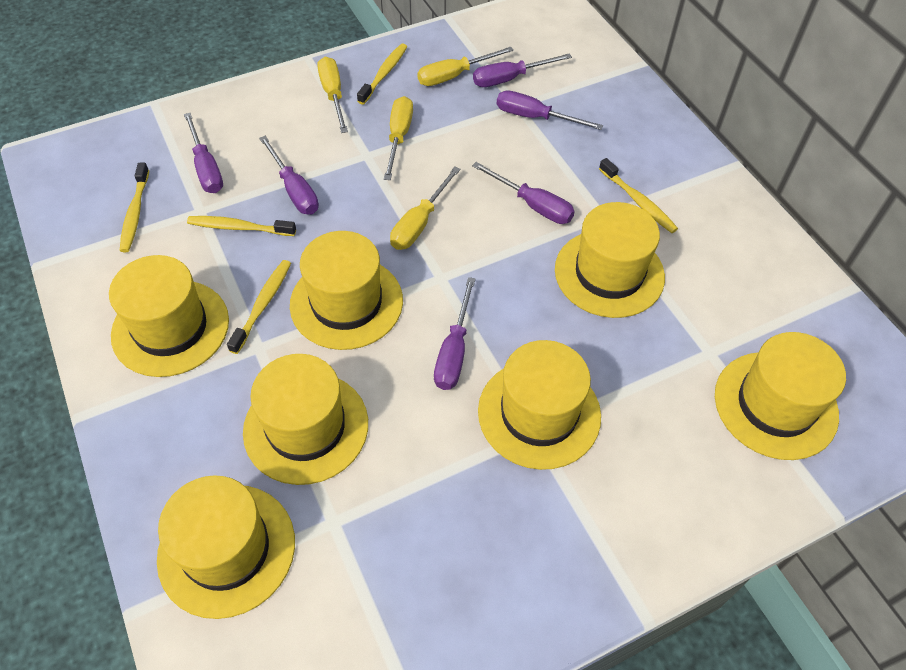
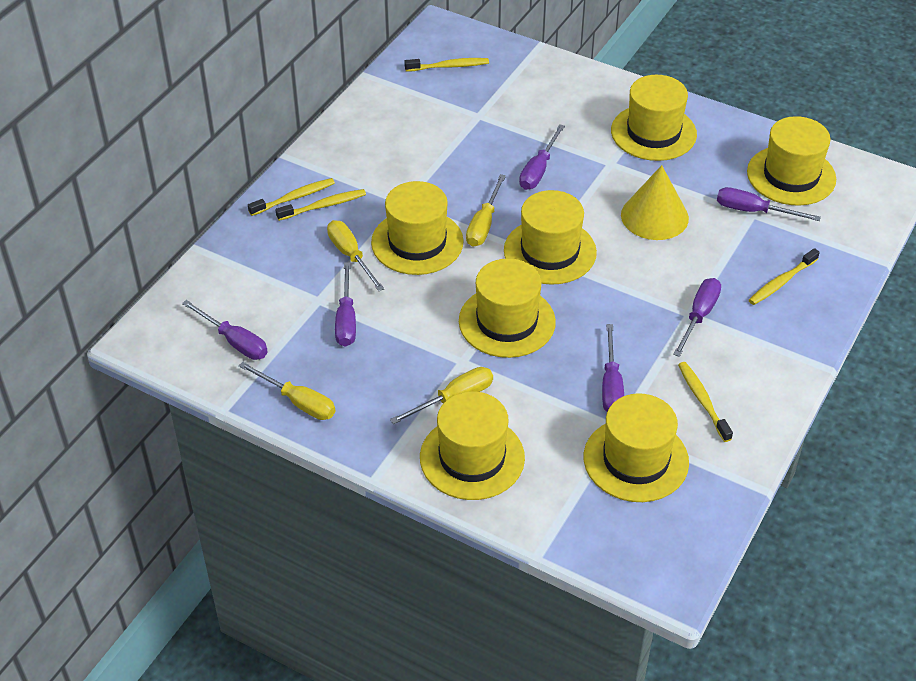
yellow cone: none = 0 -> [621,165,689,240] = 1

